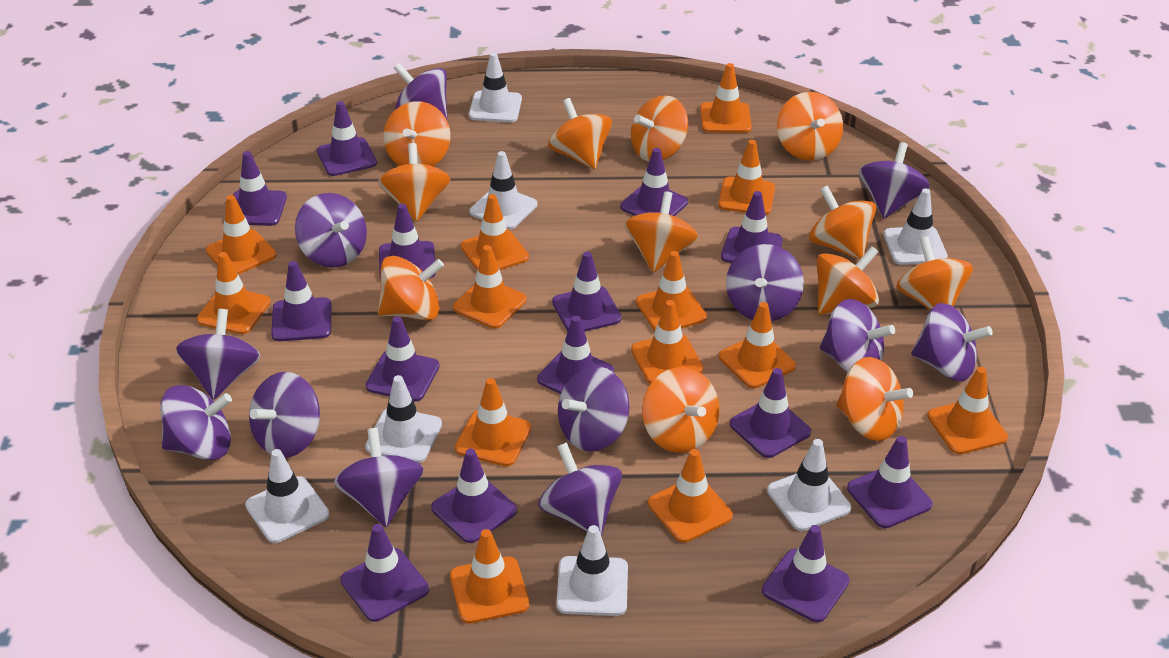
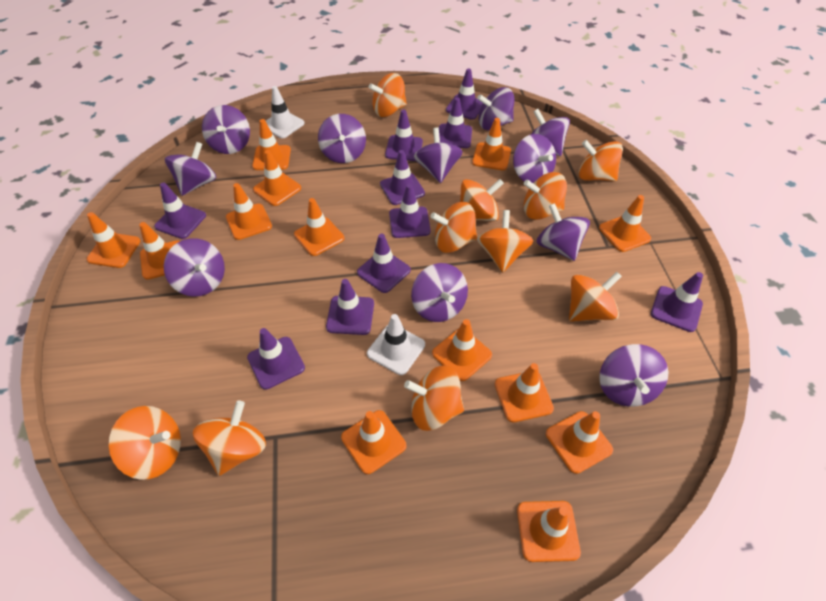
orange spinning top: [378,143,450,222] [378,256,444,321] [383,101,450,166] [548,98,612,169] [625,191,698,273] [631,95,688,161] [642,367,719,453] [777,92,843,160] [809,185,876,260] [817,246,879,315] [836,357,913,441] [896,236,973,310] = 12 -> [108,406,181,480] [193,400,266,476] [369,73,407,117] [404,365,464,431] [430,202,477,253] [460,179,504,221] [477,210,533,272] [524,172,567,220] [569,272,622,322] [579,140,623,181] = 10
purple spinning top: [160,385,232,460] [176,309,260,400] [249,372,320,458] [295,193,367,268] [334,428,424,527] [394,63,447,119] [538,442,622,535] [558,366,629,452] [726,244,804,321] [820,299,895,373] [859,142,930,218] [911,303,993,382] = 12 -> [164,238,225,297] [165,142,216,196] [202,105,250,154] [318,114,366,163] [411,263,468,322] [414,127,463,183] [477,87,514,130] [513,134,556,183] [531,109,570,156] [537,203,590,261] [599,344,668,407] = 11
purple traffic cone: [234,151,287,226] [271,261,331,341] [317,101,377,176] [341,524,429,622] [366,316,440,402] [379,204,436,279] [431,449,517,543] [537,316,614,394] [552,251,622,332] [620,148,688,216] [721,191,783,263] [730,368,811,458] [762,525,850,622] [847,436,933,528] = 14 -> [154,182,206,239] [247,328,305,390] [326,279,374,335] [357,234,411,293] [380,150,425,205] [385,110,423,161] [389,184,431,238] [439,97,472,148] [446,68,483,120] [651,272,703,332] = 10
white traffic cone: [245,449,329,543] [365,375,442,463] [469,52,522,122] [470,151,537,230] [556,525,628,616] [767,439,851,531] [883,188,948,265] = 7 -> [266,86,305,138] [367,314,425,375] = 2

